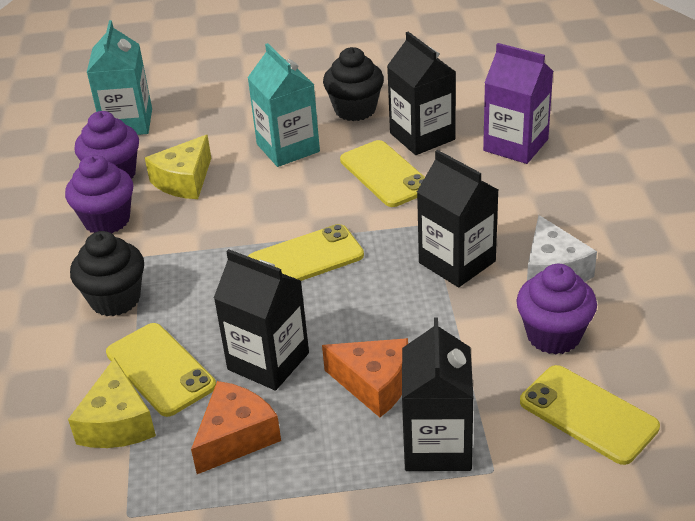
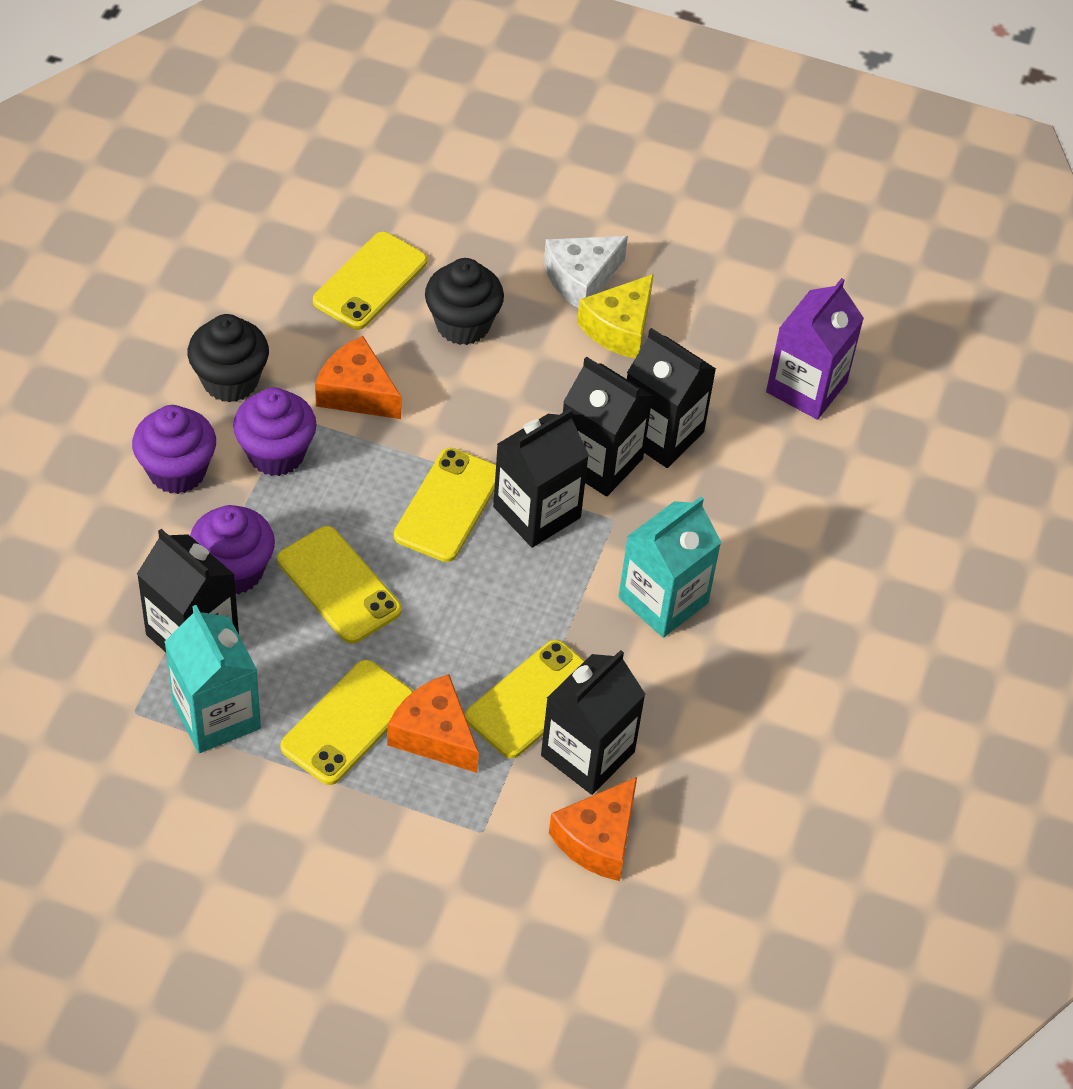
black carton: [214,249,309,391] [387,32,456,155] [402,317,473,471] [417,150,498,287] = 4 -> [137,529,239,652] [493,409,589,547] [541,650,646,795] [563,356,653,496] [627,328,716,468] = 5
orange cheese: [191,381,281,474] [322,338,408,417] = 2 -> [315,336,401,419] [387,674,479,773] [549,777,637,881] = 3
yellow cheese: [68,358,156,448] [145,135,211,199] = 2 -> [577,274,654,359] = 1
yellow phone: [106,323,216,417] [248,224,364,281] [340,140,425,207] [520,365,660,465] = 4 -> [277,526,402,644] [280,660,413,785] [313,232,427,330] [394,448,496,562] [465,640,585,758] = 5

